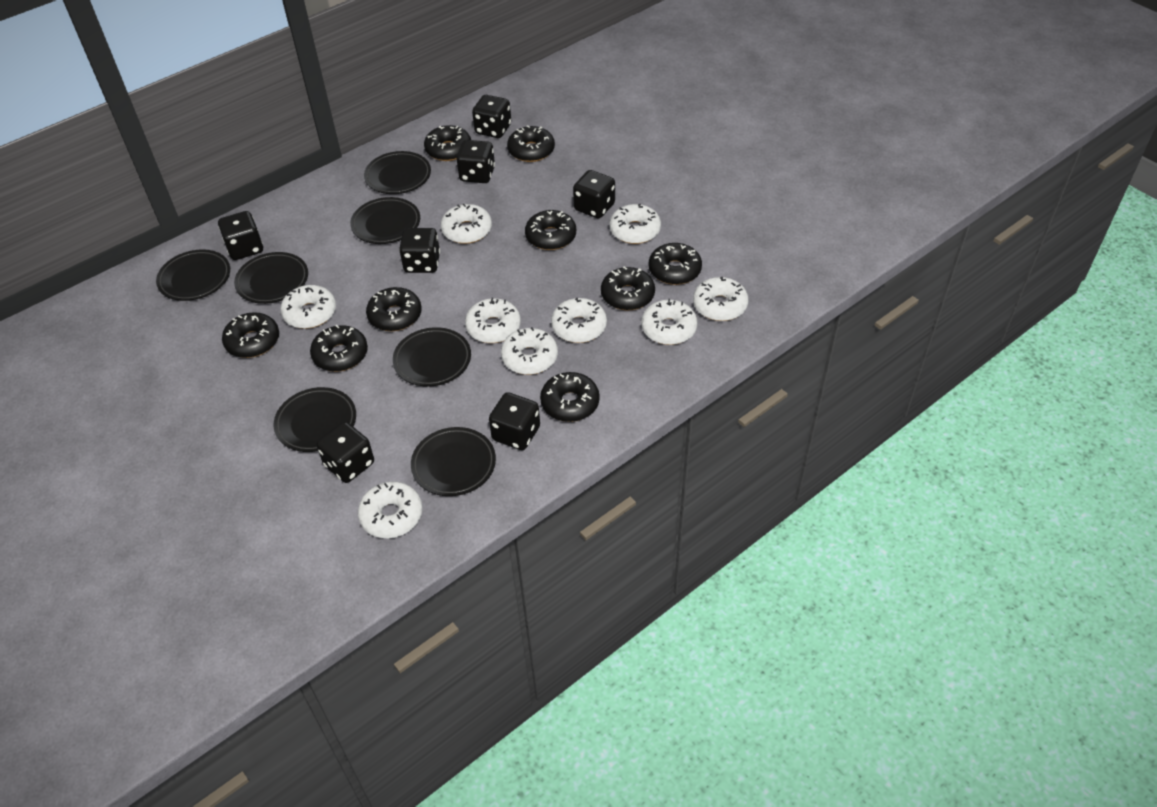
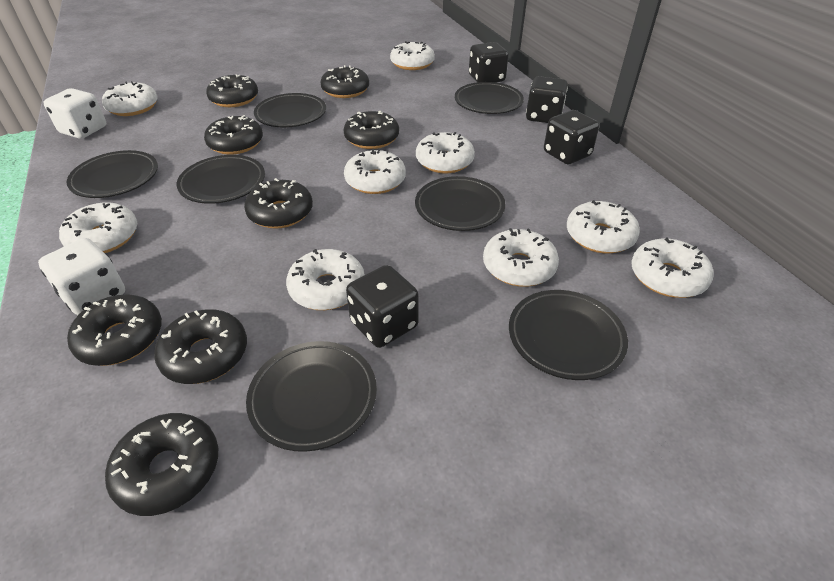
black dice: [218,211,263,260] [316,422,374,483] [399,228,440,273] [457,140,495,183] [472,95,511,138] [489,392,540,450] [573,170,615,218] = 7 -> [346,265,419,348] [469,42,509,82] [526,76,568,123] [544,110,599,164] = 4
black donut: [222,313,279,358] [310,325,368,372] [366,287,421,331] [424,125,471,161] [507,125,555,162] [525,210,576,250] [540,372,600,422] [601,266,655,310] [649,243,702,285] = 9 -> [67,295,162,366] [105,413,218,516] [154,309,247,384] [204,115,263,155] [206,74,258,107] [244,178,313,229] [321,65,369,98] [343,111,399,149] = 8
white dice: none = 0 -> [38,238,125,315] [44,88,106,139] = 2

